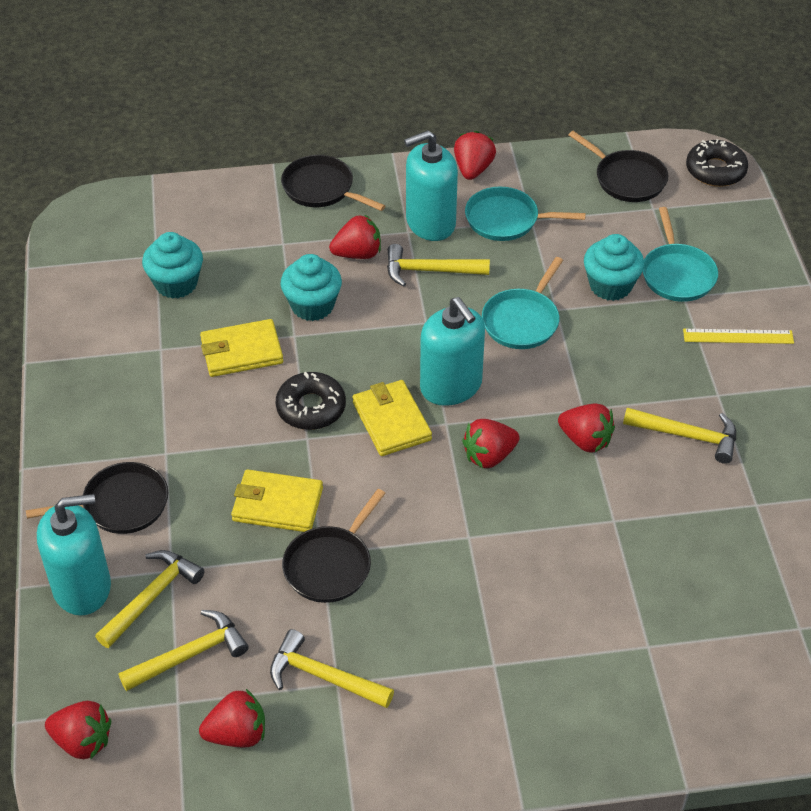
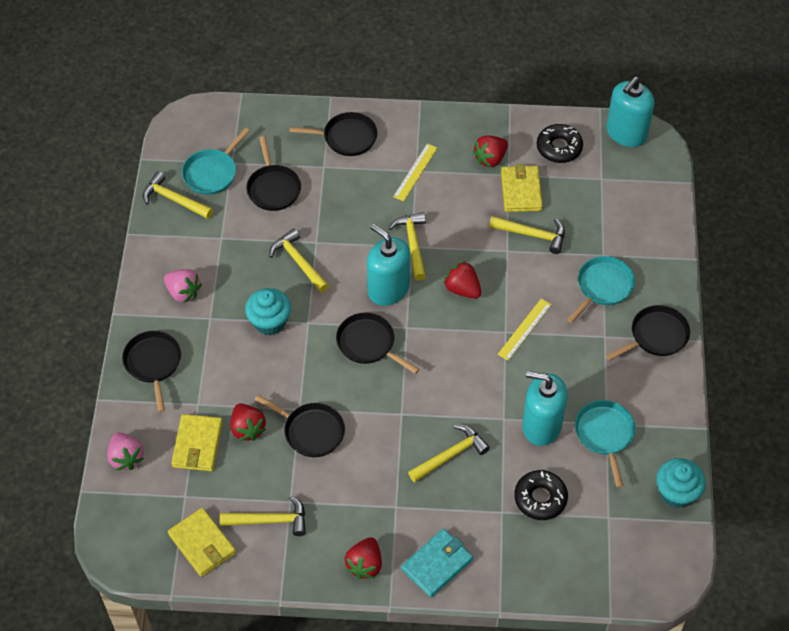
black pan: [26,462,168,534] [281,155,385,211] [282,489,386,603] [569,131,668,202] = 4 -> [122,331,181,412] [246,136,301,211] [255,395,345,457] [289,112,377,156] [336,313,419,374] [606,305,690,361] = 6
pink strawberry: none = 0 -> [107,432,144,470] [164,269,202,303] = 2
red strawberry: [45,701,111,759] [199,689,265,748] [329,215,381,259] [454,131,496,180] [462,419,520,468] [558,404,615,453] = 6 -> [231,403,266,441] [345,537,382,579] [443,261,481,299] [473,135,508,167] = 4
turquoise cupcake: [142,232,203,299] [280,254,342,321] [584,234,644,301] = 3 -> [245,288,291,335] [656,458,706,508] = 2
turquoise wallet: none = 0 -> [401,529,473,598] = 1
yellow hammer: [95,550,204,648] [118,610,249,691] [270,629,394,708] [387,244,490,287] [623,407,736,464] = 5 -> [142,171,213,219] [220,495,306,536] [269,229,329,293] [389,212,426,281] [408,425,490,482] [489,216,565,254] = 6
yellow ruler: [683,329,794,344] = 1 -> [393,144,437,201] [498,299,552,361] = 2

